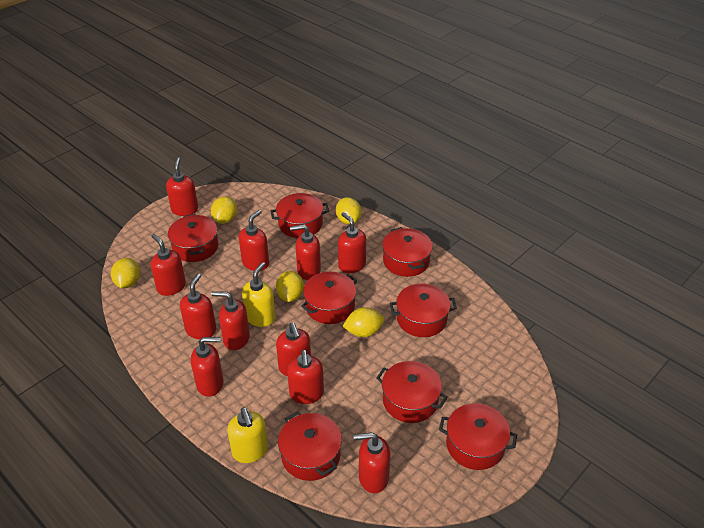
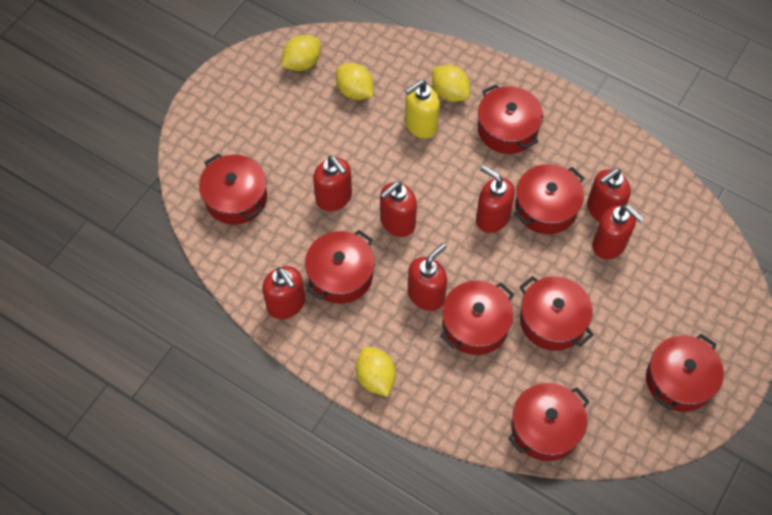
red soap dispenser: [151,234,186,296] [166,157,198,216] [180,273,217,339] [191,337,224,397] [212,291,250,350] [239,210,269,271] [276,322,311,376] [287,350,324,404] [290,224,321,280] [338,212,366,273] [354,432,390,493] = 11 -> [262,266,305,319] [313,156,352,211] [380,182,417,237] [408,243,447,311] [476,165,515,233] [587,169,631,222] [592,205,644,259] = 7
yellow lemon: [111,258,140,288] [211,196,237,224] [276,271,304,302] [336,197,361,225] [342,307,384,337] = 5 -> [282,35,321,71] [336,63,373,100] [356,347,396,397] [432,65,470,102] = 4
yellow soap dispenser: [227,407,268,463] [242,262,276,327] = 2 -> [405,80,440,139] = 1

